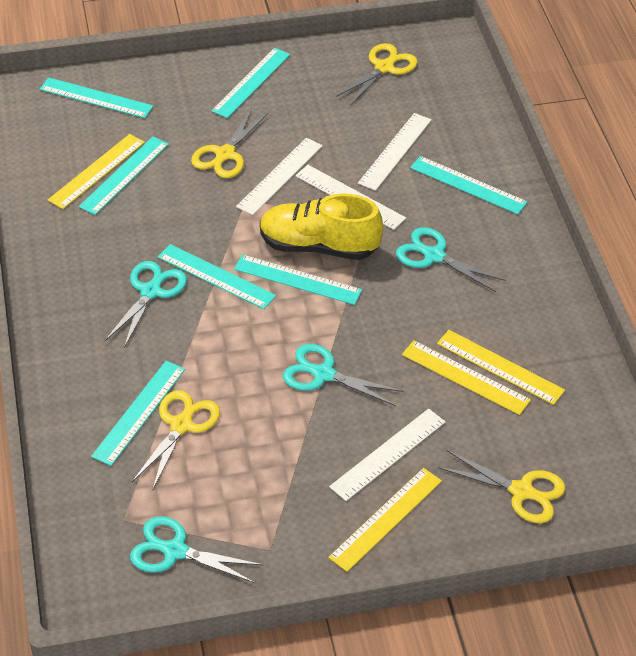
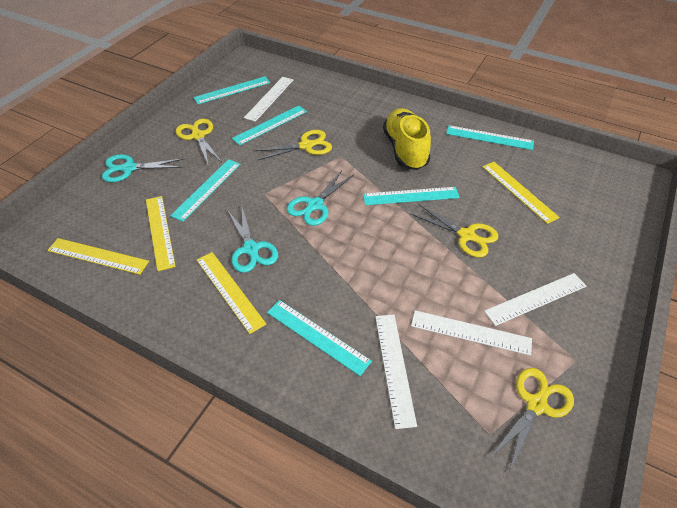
turquoise ruler: [40,77,153,118] [79,136,169,215] [91,361,185,466] [158,244,276,309] [211,48,290,118] [234,254,362,305] [410,156,527,214] = 7 -> [170,159,241,222] [193,76,271,104] [232,105,307,145] [267,300,372,376] [363,187,460,205] [446,125,534,150] = 6
turquoise scissors: [105,261,187,348] [130,516,263,583] [283,344,404,406] [396,227,506,292] = 4 -> [102,154,184,182] [227,204,278,273] [287,170,353,226] = 3

